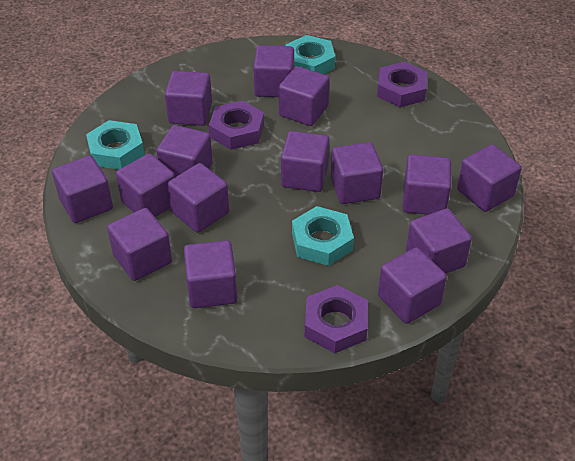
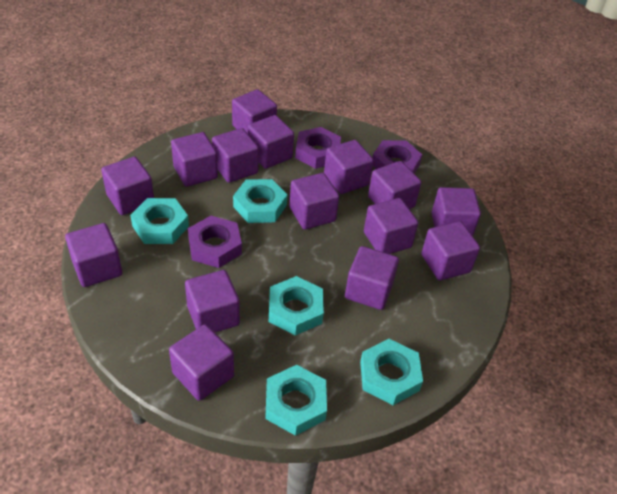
turquoise nut: [86,120,144,170] [286,35,335,74] [292,206,354,266] = 3 -> [130,198,189,244] [233,179,287,223] [265,365,327,436] [269,276,324,336] [360,339,423,405] = 5

